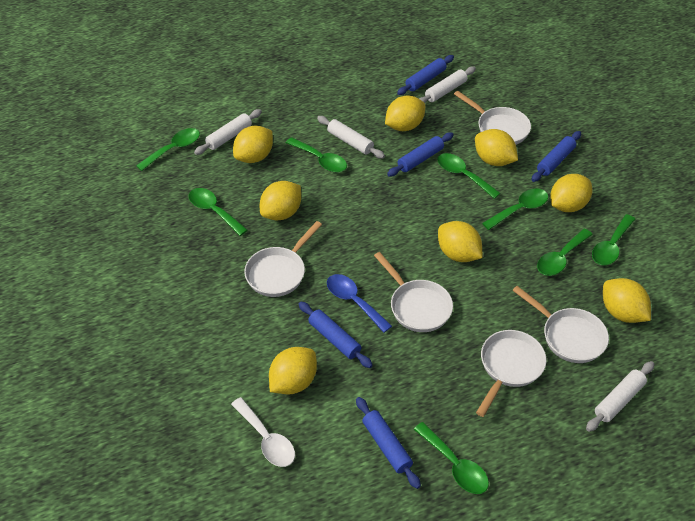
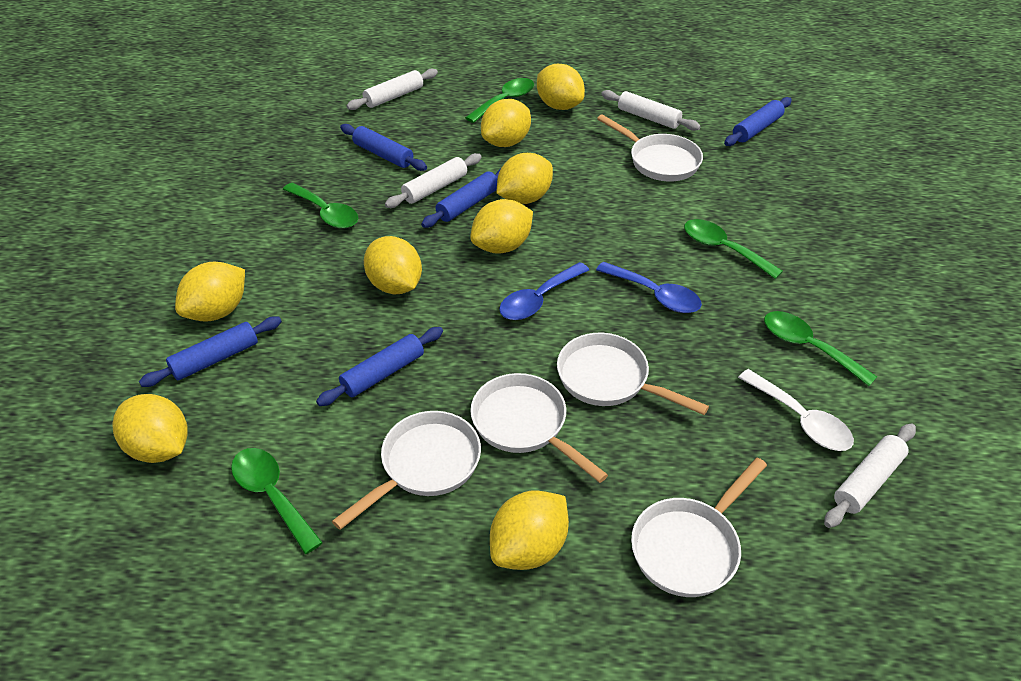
blue spoon: [327,274,392,333] = 1 -> [499,262,589,320] [596,261,702,313] = 2
green spoon: [136,128,200,171] [189,188,248,236] [286,137,347,172] [414,422,489,494] [437,153,501,199] [482,189,548,230] [537,229,593,276] [592,214,635,265] = 8 -> [231,448,323,554] [283,183,358,229] [465,78,534,123] [684,219,783,279] [764,311,877,386] = 5

